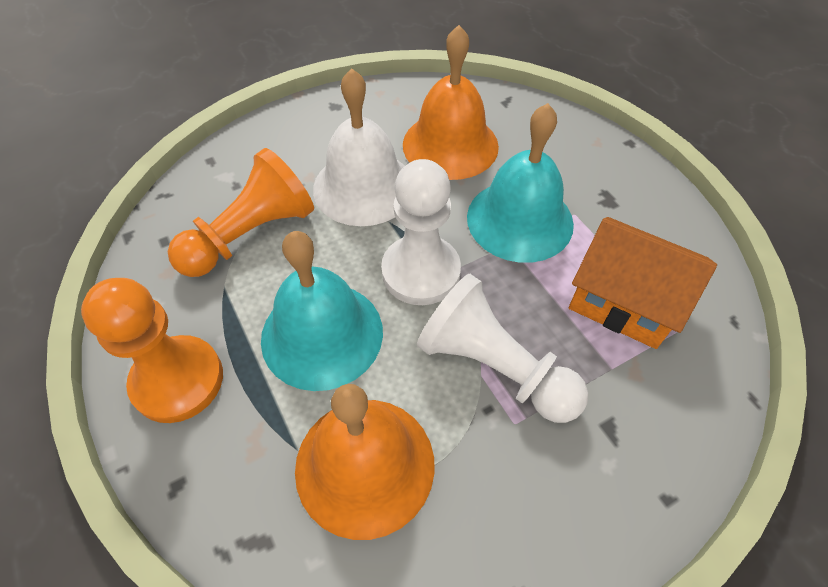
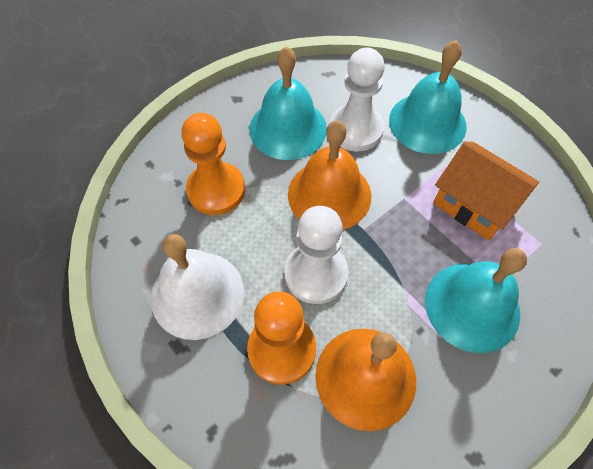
turquoise bell: [261,231,383,391] [467,103,574,263] = 2 -> [249,46,327,160] [389,40,467,154] [425,248,527,353] = 3

